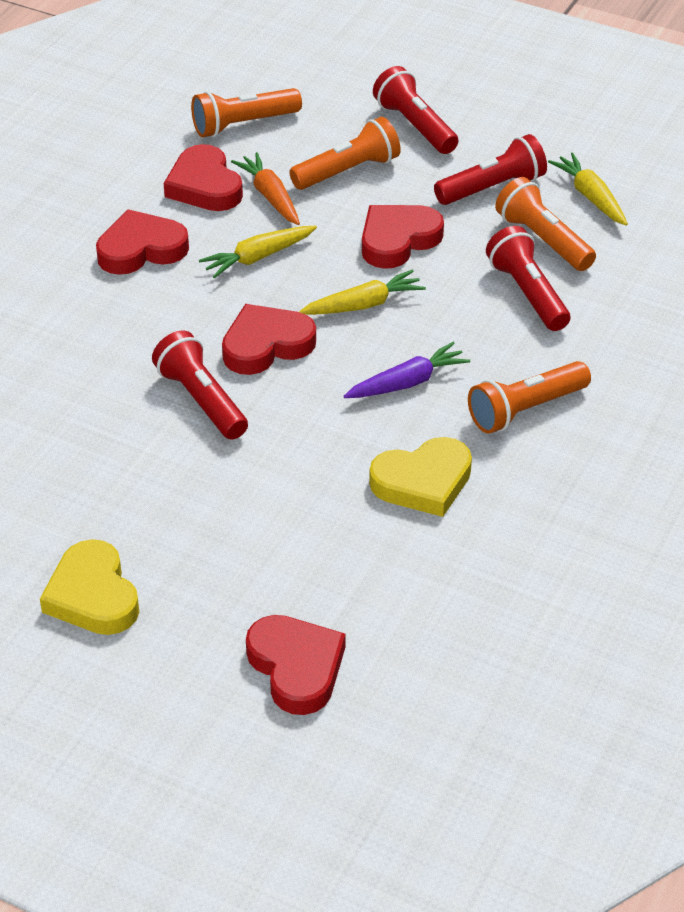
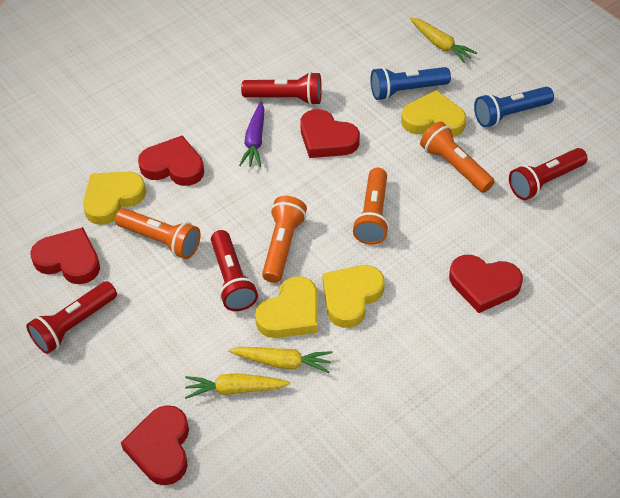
blue flashlight: none = 0 -> [370,67,451,100] [474,87,554,127] = 2
orange carrot: [231,152,300,225] = 1 -> none = 0
yellow heart: [40,539,139,635] [369,437,472,517] = 2 -> [83,172,146,225] [255,276,318,338] [323,265,385,328] [401,90,466,137] = 4

